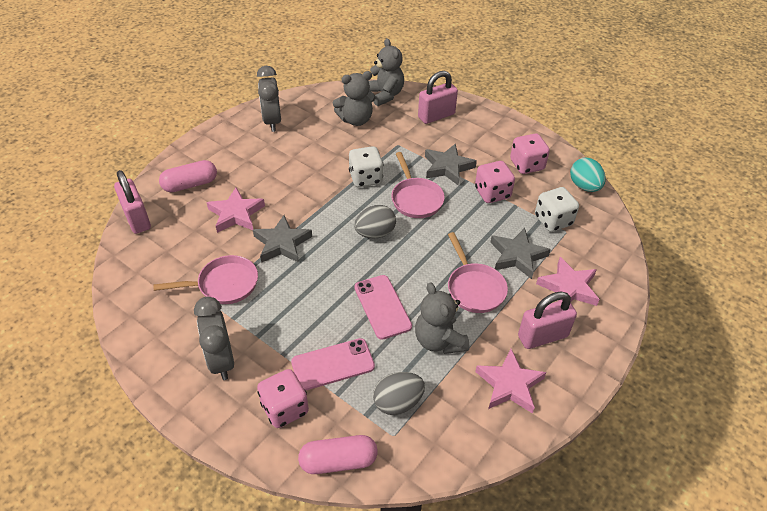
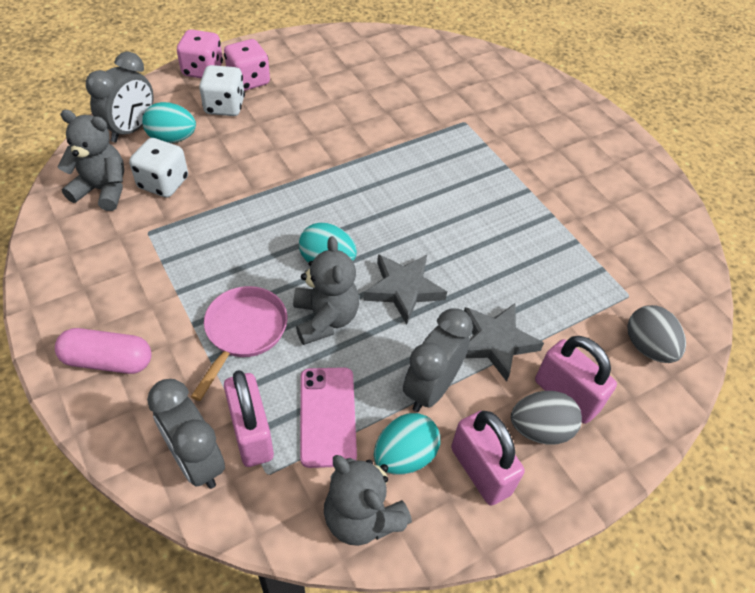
grey clock: [194,297,234,380] [257,66,281,132] = 2 -> [86,51,153,142] [147,379,225,489] [403,308,473,412] = 3
grey star: [253,215,312,263] [425,143,477,185] [490,228,551,279] = 3 -> [364,254,447,325] [464,304,544,382] = 2
pink capsule: [159,160,217,192] [298,435,378,474] = 2 -> [55,328,152,374] = 1
pink dice: [257,369,309,428] [475,161,515,203] [510,134,550,174] = 3 -> [177,29,223,79] [224,39,270,91] = 2
pink pan: [153,255,258,304] [391,152,445,218] [448,232,508,313] = 3 -> [191,286,287,401] = 1
pink phone: [291,338,375,390] [354,275,412,340] = 2 -> [300,367,357,468] = 1
pink star: [207,187,265,233] [475,349,546,414] [536,257,600,306] = 3 -> none = 0
turquoise egg: [570,158,606,192] = 1 -> [142,102,196,143] [299,223,357,263] [374,413,440,474] = 3

